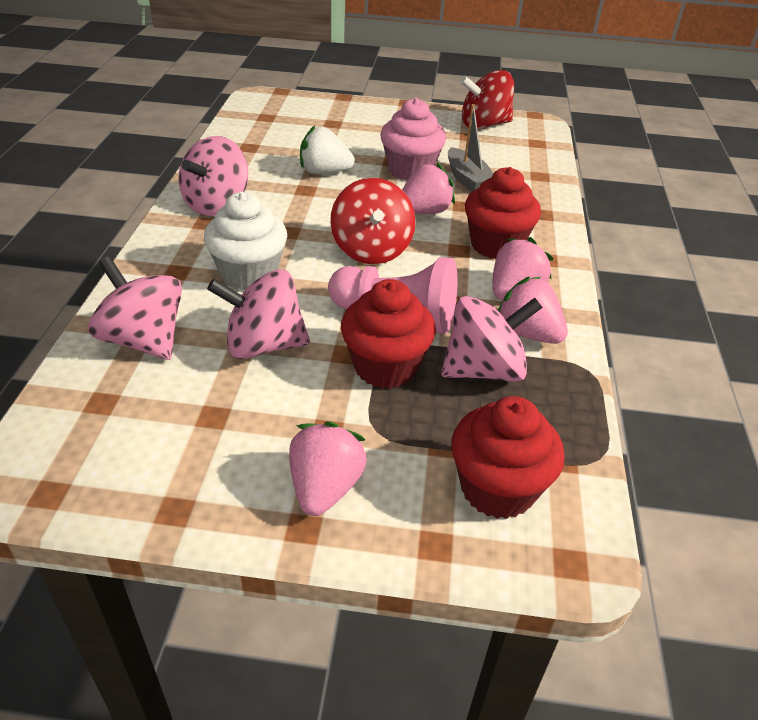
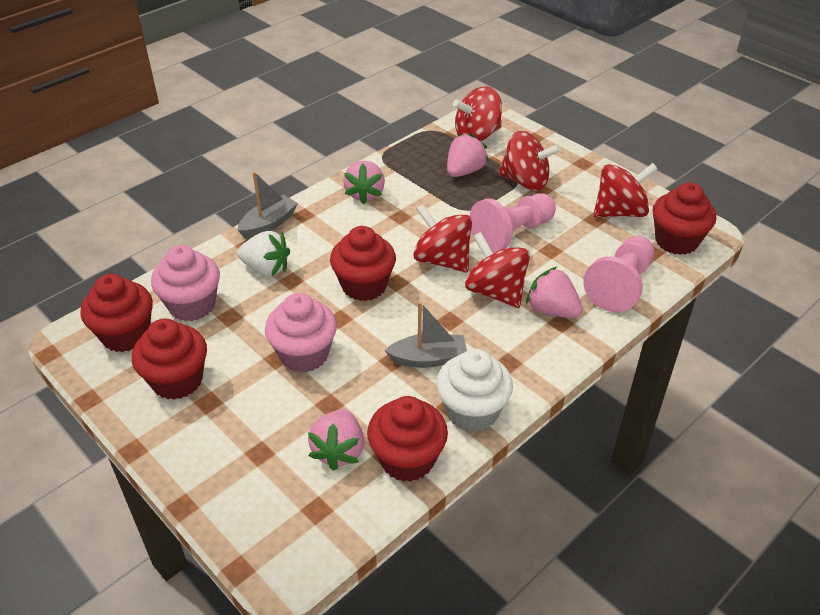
grey boat: [448,104,493,191] = 1 -> [237,172,298,239] [385,301,467,368] = 2
pink cupcake: [380,98,446,181] = 1 -> [151,245,220,321] [265,293,337,373] = 2
pink pawn: [328,257,457,334] = 1 -> [470,193,556,253] [583,236,654,312] = 2
pink spinning top: [88,256,182,360] [179,136,248,216] [207,269,310,359] [441,296,543,382] = 4 -> none = 0
red cupcake: [341,279,436,389] [451,396,565,519] [465,167,541,259] = 3 -> [80,274,153,352] [132,319,207,400] [330,226,396,301] [367,396,448,482] [652,183,716,255] = 5
red spinning top: [330,178,416,264] [460,70,514,130] = 2 -> [413,204,472,273] [453,86,502,142] [465,232,530,308] [498,131,561,191] [593,163,658,217] = 5

